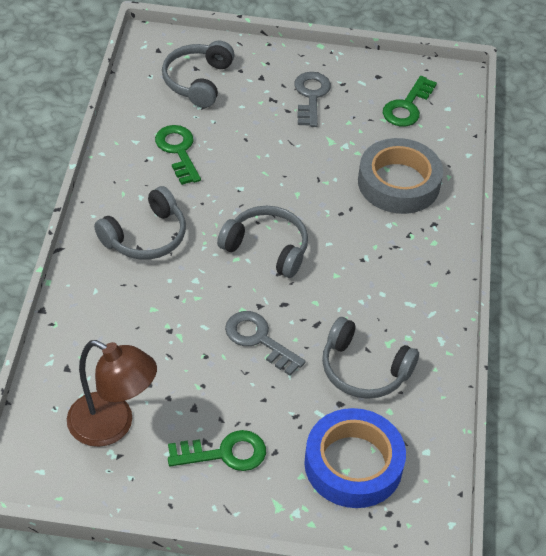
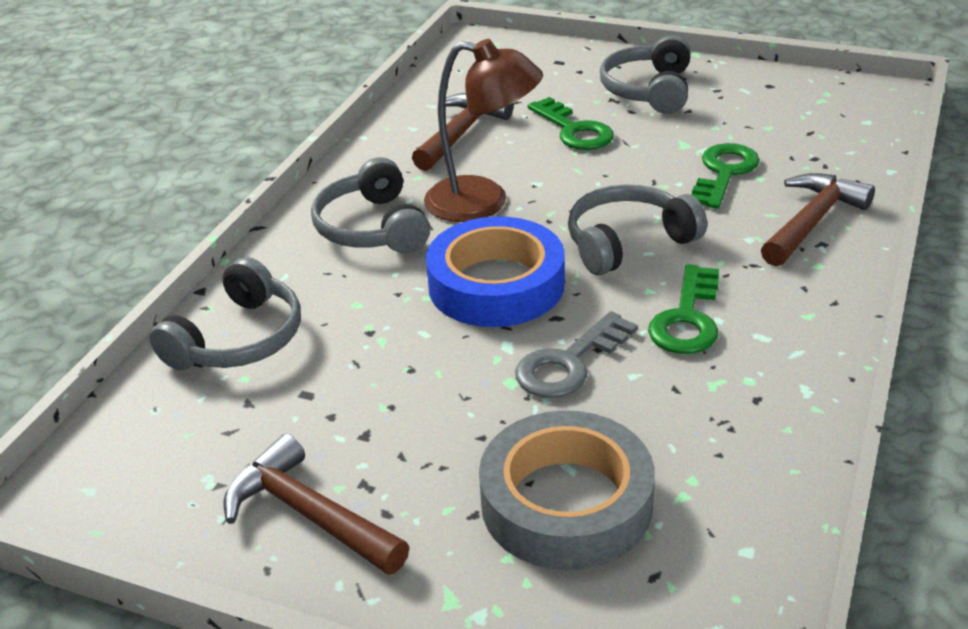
brown hammer: none = 0 -> [223,434,409,575] [412,93,514,171] [761,173,875,266] = 3
grey key: [225,311,306,376] [294,72,331,127] = 2 -> [515,311,638,398] = 1

